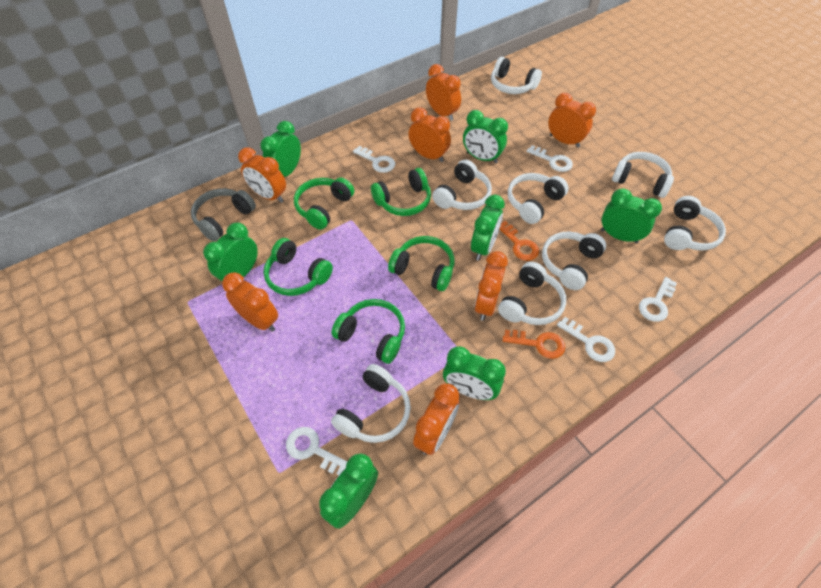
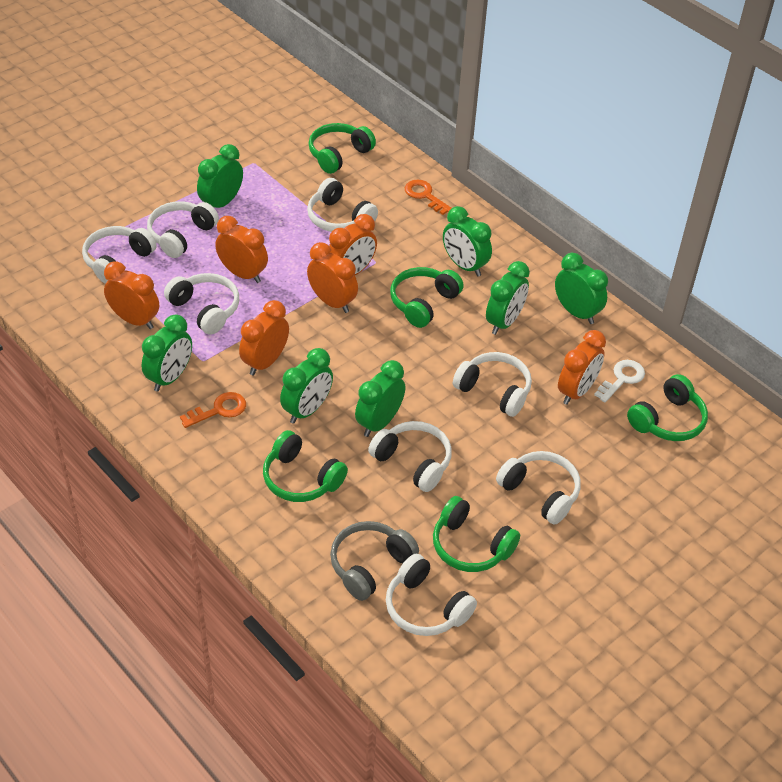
orange clock: [222,272,278,332] [238,148,286,203] [409,107,451,162] [413,383,460,455] [426,64,461,121] [474,251,508,321] [548,93,596,148] = 7 -> [104,262,159,329] [215,216,268,283] [239,300,289,376] [307,242,358,313] [329,214,377,275] [558,330,606,405] = 6
white key: [286,427,347,475] [353,146,395,173] [526,145,573,172] [557,317,615,362] [639,277,677,322] = 5 -> [594,360,645,402] = 1

